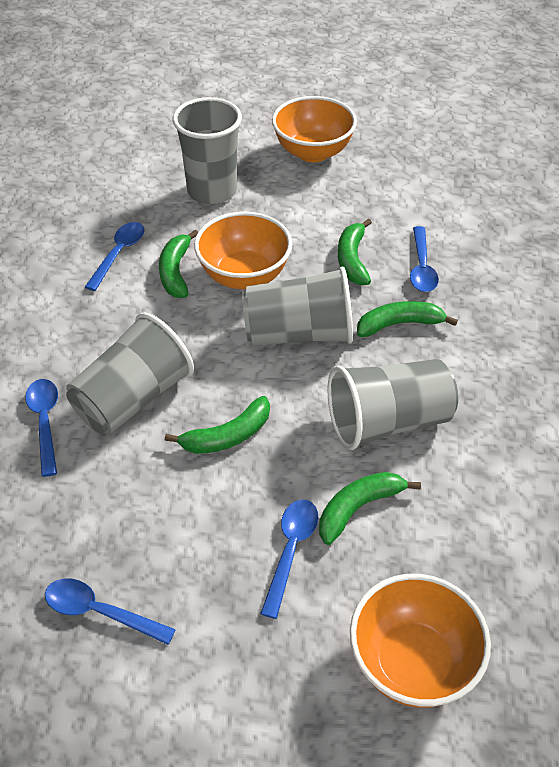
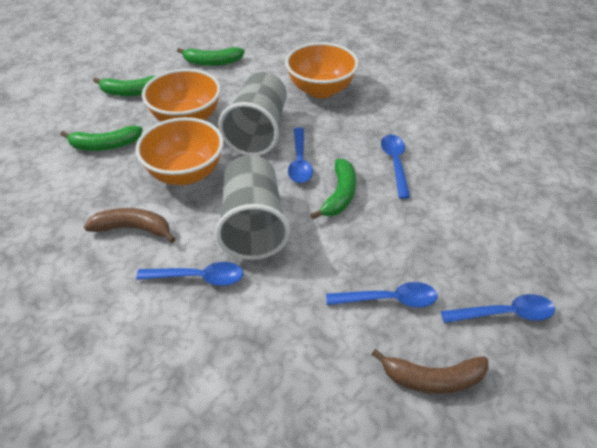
brown banana: none = 0 -> [84,208,175,243] [371,349,488,394] = 2
green banana: [159,230,198,298] [165,396,270,454] [319,472,421,545] [338,219,372,285] [357,301,458,337] = 5 -> [61,126,143,151] [93,76,155,96] [177,47,245,66] [310,159,356,219] = 4
grey cup: [66,313,194,435] [173,97,242,205] [242,267,353,346] [328,359,458,450] = 4 -> [215,155,290,260] [218,72,287,156] = 2

